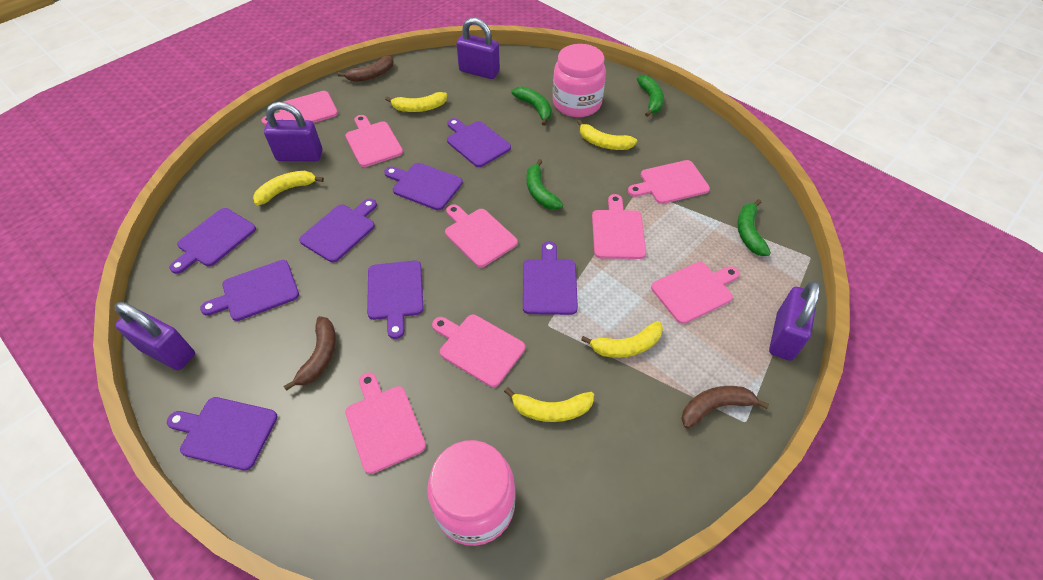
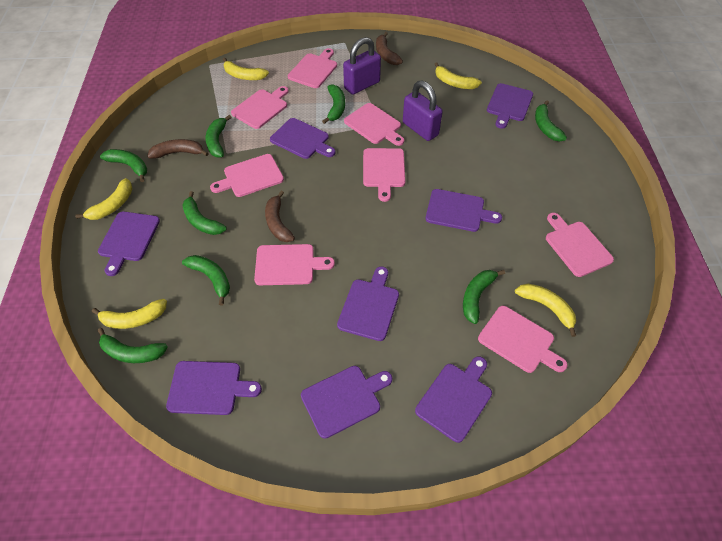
green banana: [511,87,552,126] [527,159,563,210] [637,75,664,117] [737,199,771,256] = 4 -> [98,328,168,363] [100,149,147,182] [182,191,227,235] [182,255,230,306] [206,115,232,157] [322,84,345,124] [463,270,505,324] [535,100,567,142] = 8
pink jar: [427,440,516,546] [553,44,606,117] = 2 -> none = 0
purple padlock: [114,302,195,370] [264,102,323,162] [456,18,500,79] [769,281,820,361] = 4 -> [343,37,381,95] [403,81,443,141] = 2

